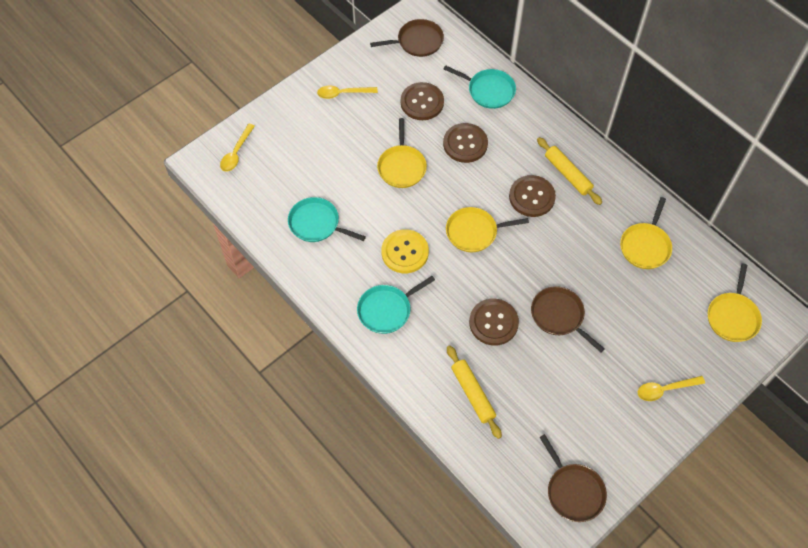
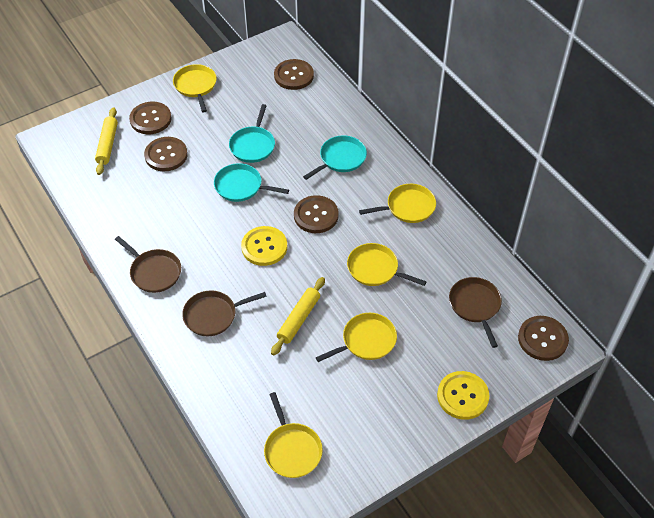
brown button: [401,82,444,120] [443,123,488,163] [469,299,519,346] [509,175,556,217] = 4 -> [129,102,172,134] [144,137,188,171] [274,59,314,90] [294,195,339,233] [518,316,569,361] = 5
yellow button: [381,229,429,273] = 1 -> [241,226,287,266] [437,371,489,420] = 2
yellow pan: [377,118,427,188] [446,207,529,252] [620,197,672,269] [708,264,762,342] = 4 -> [173,64,217,112] [264,392,323,478] [316,313,397,362] [347,243,427,286] [359,184,436,223] = 5
yellow spoon: [220,124,255,172] [317,86,378,99] [638,376,705,401] = 3 -> none = 0

